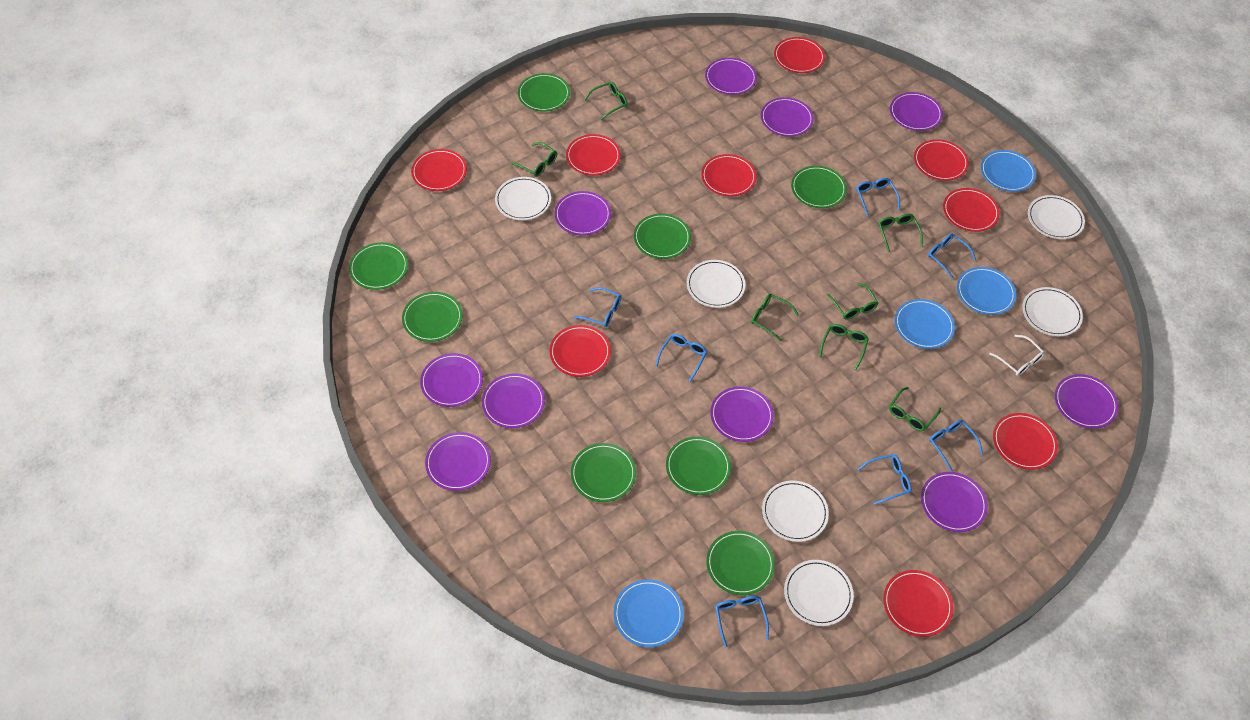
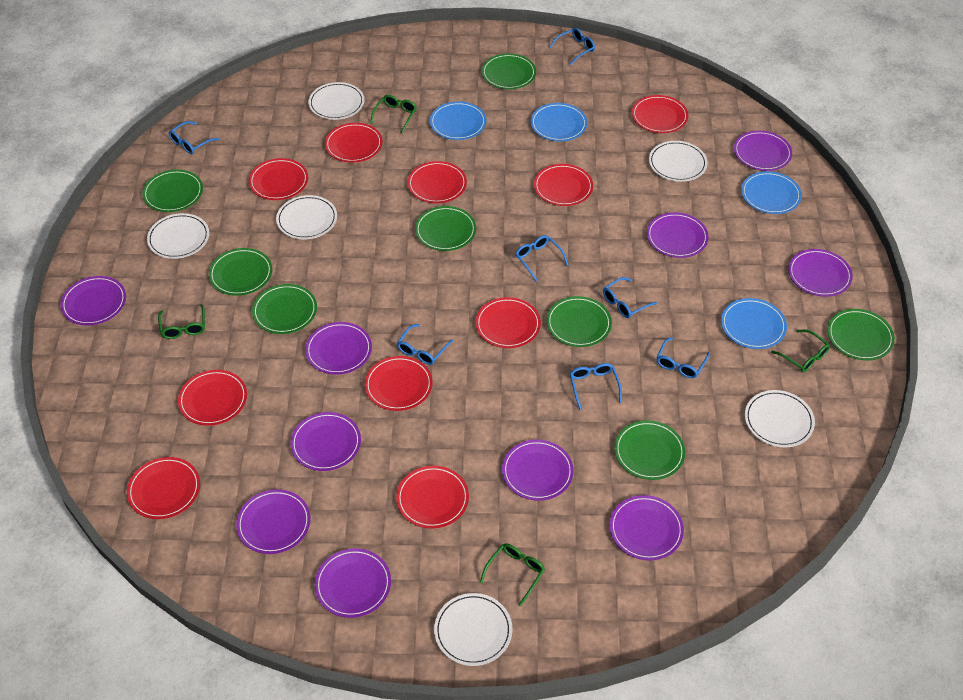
green glasses: [511,142,557,177] [584,82,628,120] [751,294,799,341] [819,324,869,370] [827,283,878,320] [878,214,923,252] [889,387,941,431] = 7 -> [158,304,205,339] [370,95,417,133] [480,544,545,607] [771,329,830,372] = 4
red plate: [411,149,467,191] [550,325,611,377] [566,134,621,176] [701,154,757,196] [774,37,825,73] [883,570,953,637] [914,139,969,181] [943,188,1000,232] [993,413,1058,470] = 9 -> [127,457,200,519] [178,370,247,426] [249,158,308,200] [325,123,383,163] [365,356,433,411] [396,466,469,529] [407,161,467,203] [475,297,541,348] [534,164,593,206] [632,95,688,133] = 10
white glasses: [989,335,1045,376] = 1 -> none = 0

